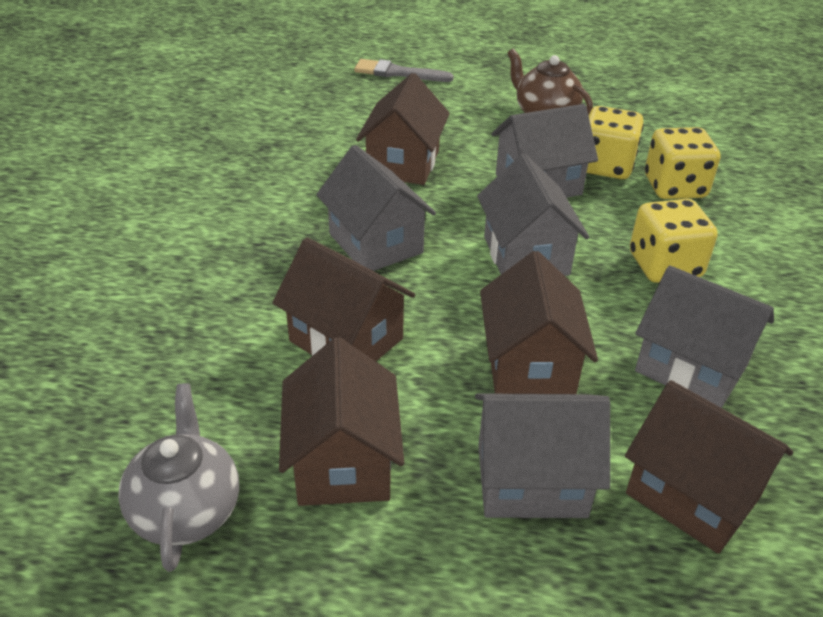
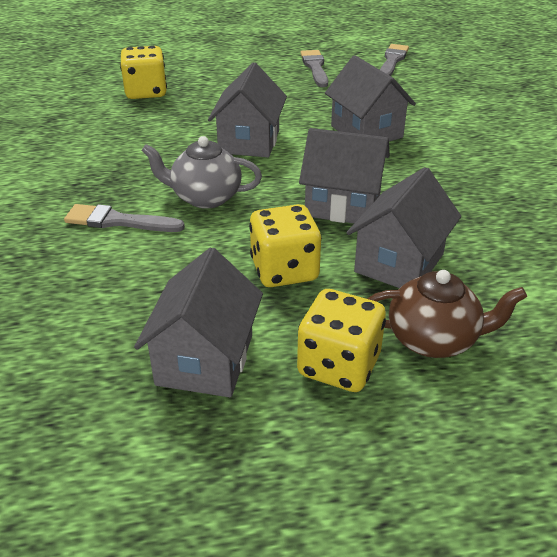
brown house: [273,237,415,361] [279,337,404,506] [356,73,450,185] [480,251,598,394] [625,380,793,554] = 5 -> none = 0
grey brush: [354,59,454,82] = 1 -> [64,204,185,232] [301,50,328,87] [380,44,409,76] = 3

